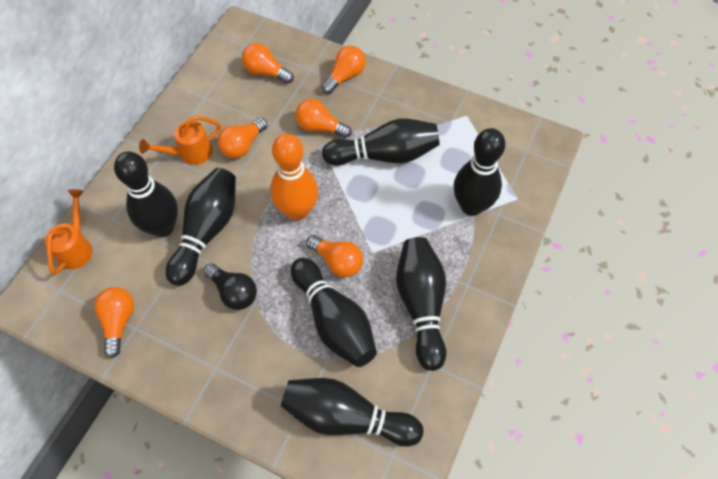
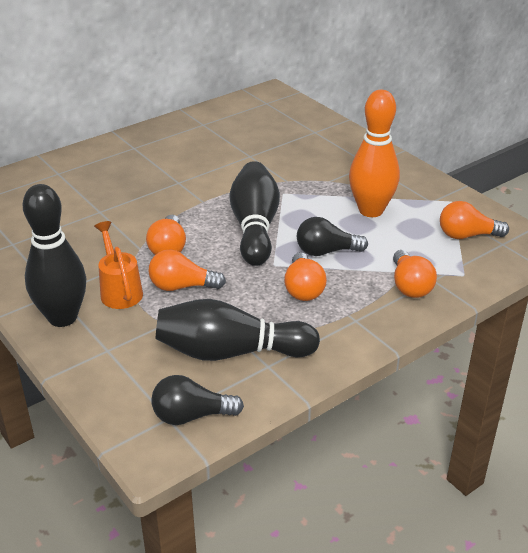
black bowling pin: [114,151,178,237] [166,168,236,286] [281,378,423,447] [291,258,377,367] [322,119,440,166] [396,237,446,371] [454,128,506,216] = 7 -> [23,184,86,327] [155,299,320,361] [229,161,280,266] = 3
black light bulb: [204,263,257,310] = 1 -> [152,375,244,425] [297,217,368,256] = 2
orange light bulb: [94,287,134,358] [217,118,267,158] [242,43,294,84] [296,99,352,138] [307,235,363,277] [322,46,366,94] = 6 -> [146,215,186,255] [148,249,226,291] [284,252,327,301] [393,250,437,298] [440,201,509,239] = 5
orange watering can: [45,189,93,275] [139,116,221,165] = 2 -> [94,221,143,309] = 1

